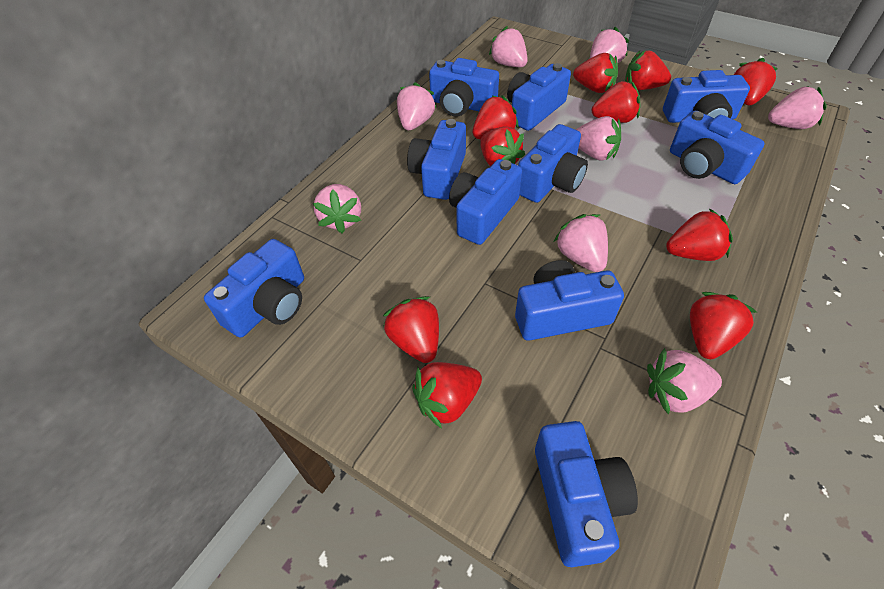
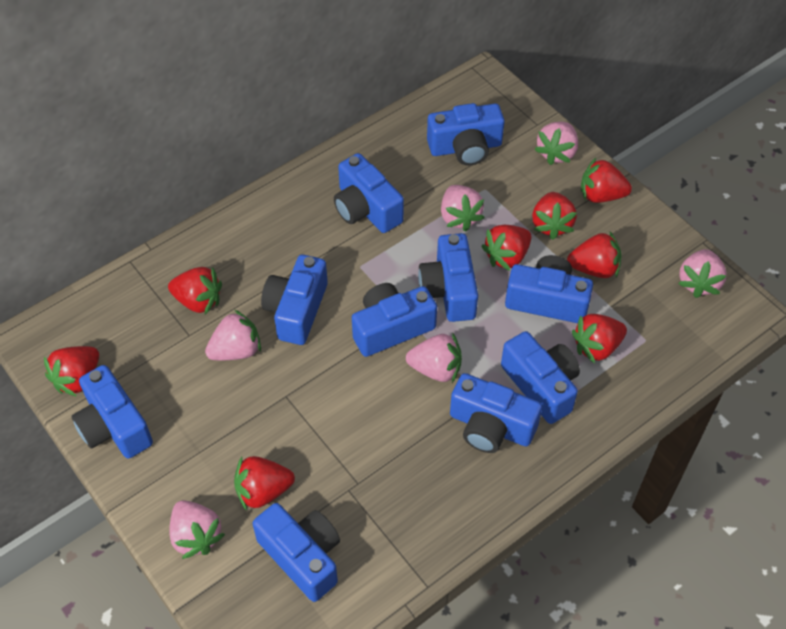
pink strawberry: [313,184,361,233] [397,82,436,130] [489,26,528,67] [554,214,608,272] [576,116,621,161] [590,27,629,63] [647,348,722,415] [768,86,827,129] = 8 -> [169,500,225,559] [205,310,261,360] [406,332,462,383] [441,185,485,231] [534,122,578,165] [678,249,727,298] = 6
red strawberry: [383,296,439,363] [412,362,482,429] [472,95,519,139] [480,126,525,166] [573,53,618,93] [592,81,640,123] [625,50,671,90] [666,208,733,261] [690,292,757,359] [734,58,778,105] = 10 -> [44,346,99,397] [168,267,222,314] [234,456,295,511] [482,225,532,271] [532,192,577,240] [567,232,622,278] [572,314,627,363] [581,158,632,203] = 8

